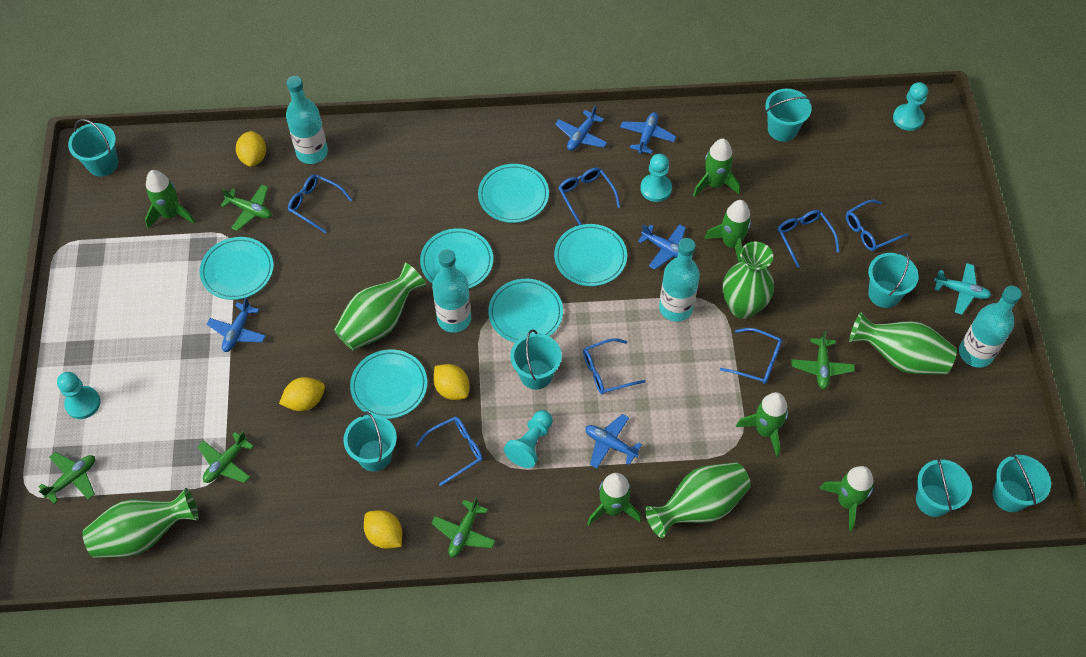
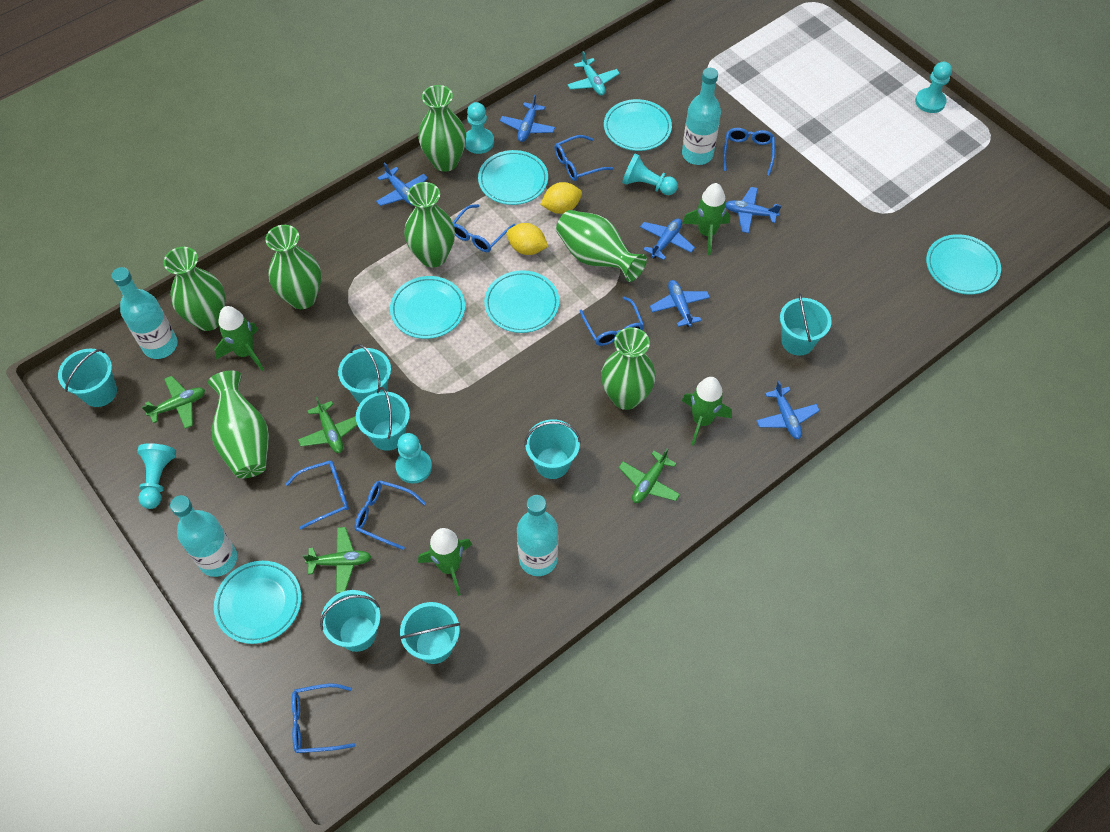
blue plane: [207,297,266,352] [555,105,608,151] [585,414,642,468] [620,112,676,154] [638,224,686,269] = 5 -> [376,162,428,206] [500,94,555,142] [640,218,695,260] [650,280,710,327] [725,187,782,233] [756,381,820,439] = 6
green plane: [38,452,95,504] [198,431,254,483] [220,184,272,231] [431,497,496,557] [792,331,855,389] = 5 -> [142,376,205,429] [298,397,357,453] [303,527,371,593] [618,448,680,503] = 4
green rocket: [145,170,195,229] [587,473,641,526] [693,138,740,197] [704,200,751,263] [736,392,788,457] [819,466,875,531] = 6 -> [214,306,264,371] [418,528,472,596] [682,183,730,255] [682,377,732,446] = 4
green vase: [82,488,199,558] [334,263,426,351] [645,462,751,538] [723,242,774,319] [849,312,957,374] = 5 -> [163,247,226,331] [208,370,269,478] [265,225,321,309] [404,182,455,267] [418,85,466,172] [556,210,647,282] [601,327,656,410] = 7
turquoise pawn: [57,372,101,419] [504,410,553,468] [640,154,672,202] [893,82,928,131] = 4 -> [137,443,176,509] [396,433,432,484] [465,102,494,154] [622,154,678,195] [915,62,952,113] = 5
yellow lemon: [236,131,266,167] [279,377,325,411] [364,510,402,549] [433,364,469,400] = 4 -> [506,223,549,255] [540,182,582,214] = 2

